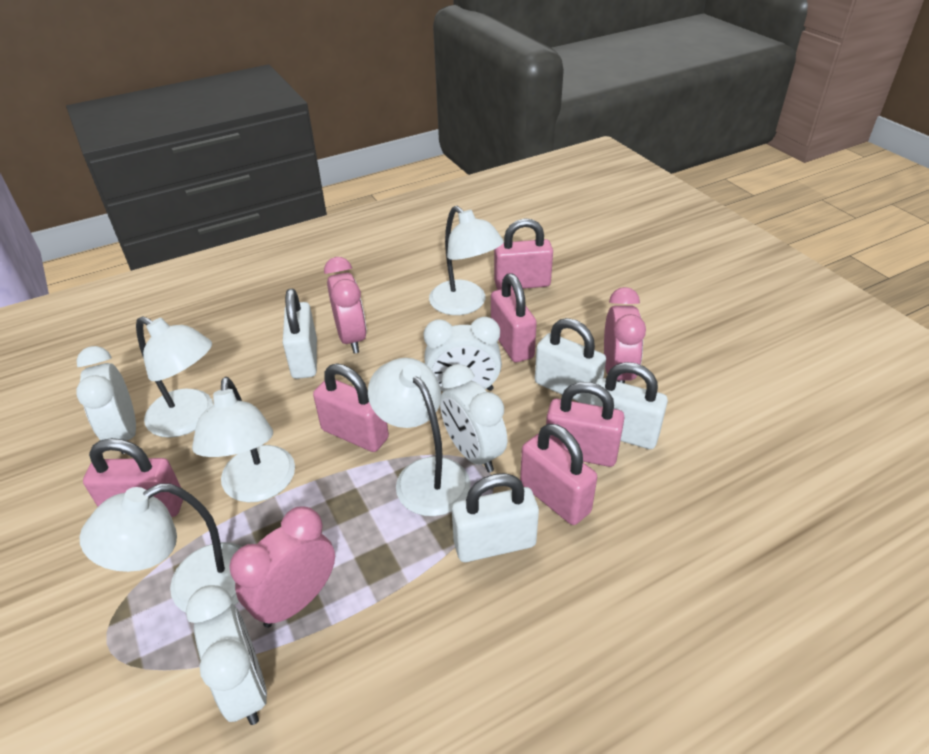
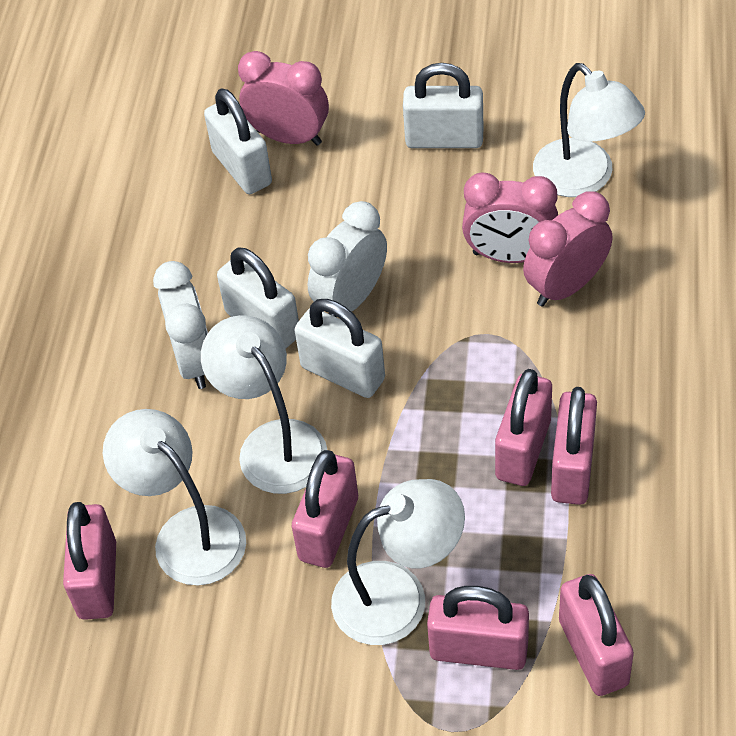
white clock: [76,346,136,454] [186,585,267,725] [424,317,502,392] [440,364,507,473] = 4 -> [153,261,208,389] [308,201,387,317] = 2
white lamp: [80,483,242,612] [136,316,213,438] [192,377,295,502] [368,358,470,516] [429,206,504,315] = 5 -> [103,409,246,586] [201,315,327,494] [331,479,465,645] [533,63,645,197] = 4

